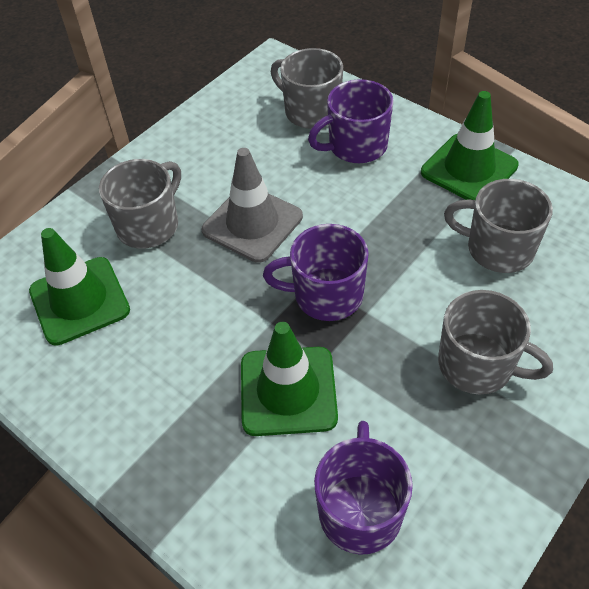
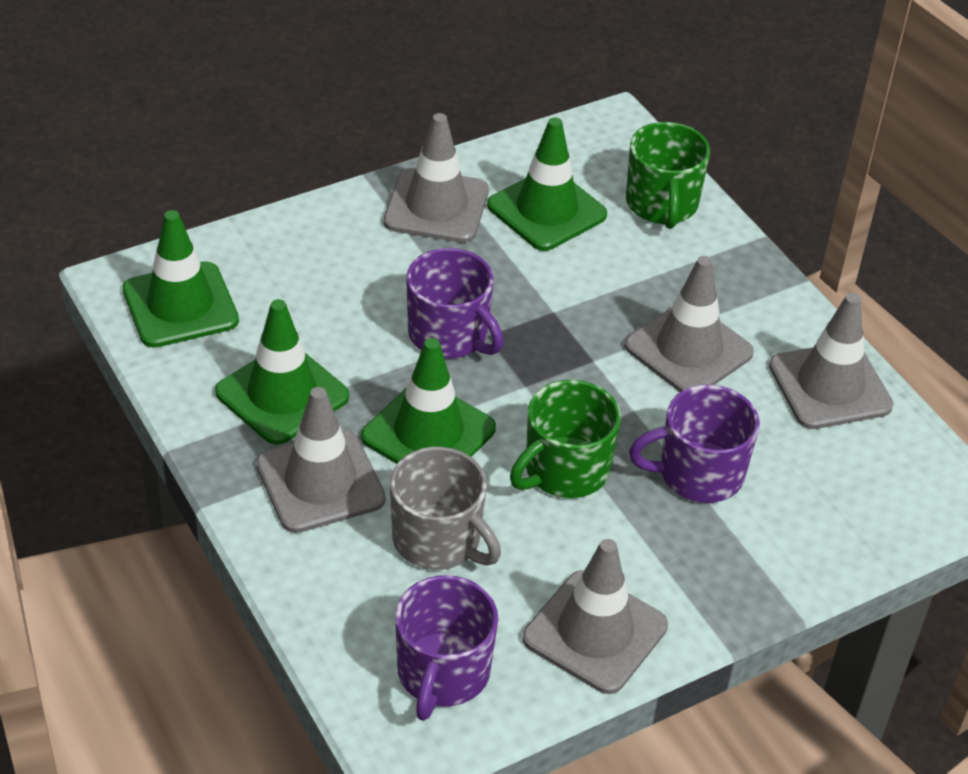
green mug: none = 0 -> [510,380,621,498] [626,122,710,229] = 2
green traffic cone: [29,228,130,346] [241,322,338,436] [421,91,519,200] = 3 -> [123,210,239,348] [215,299,349,445] [361,338,496,464] [487,117,607,251] = 4
grey mug: [99,159,181,249] [271,48,343,129] [438,290,553,394] [444,179,553,273] = 4 -> [390,447,501,570] = 1
grey traffic cone: [201,148,303,263] = 1 -> [256,387,386,533] [384,113,489,243] [522,539,668,694] [625,256,754,392] [769,293,894,429] = 5

